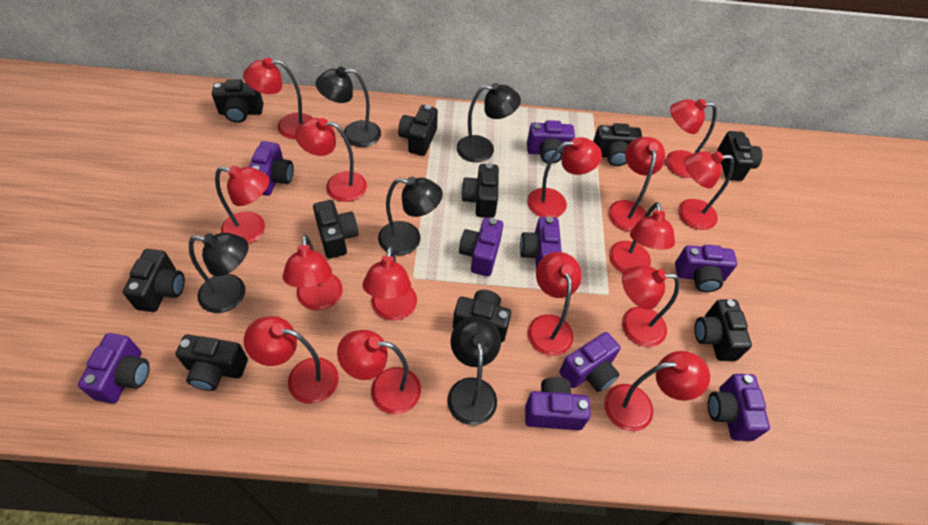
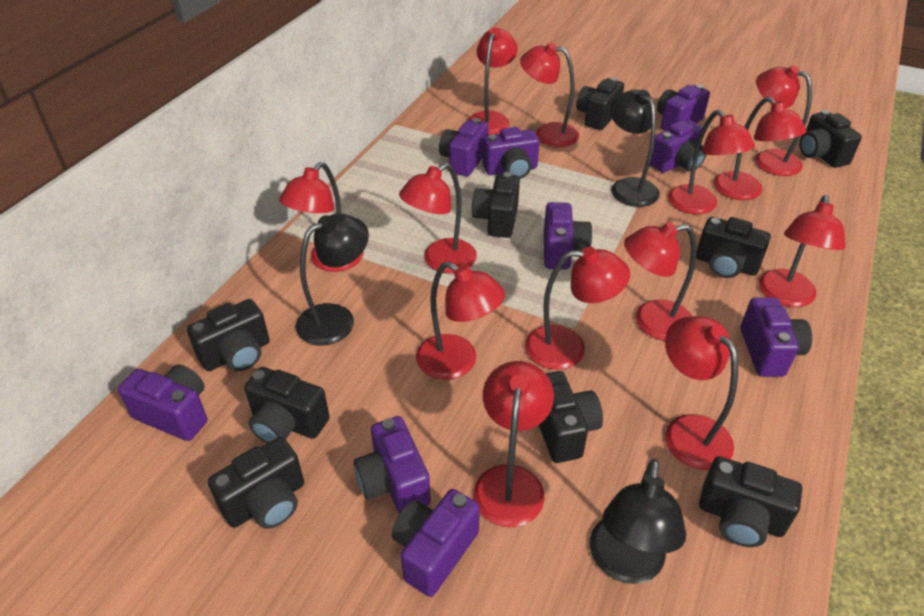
black camera: [123,249,185,312] [176,335,248,391] [212,79,263,123] [313,200,359,259] [398,105,438,156] [453,290,512,342] [461,163,499,218] [593,123,642,166] [695,299,752,361] [717,131,762,181] = 10 -> [187,299,270,371] [208,437,304,529] [244,367,330,443] [472,172,520,238] [539,371,603,463] [576,77,624,130] [696,217,771,278] [699,456,802,547] [799,110,862,168] = 9
black lamp: [189,233,248,313] [316,66,381,147] [378,177,443,255] [447,316,501,425] [457,83,521,163] = 5 -> [295,213,369,345] [590,459,686,584] [610,90,660,207] = 3
red lamp: [215,165,269,244] [243,58,313,139] [244,316,339,404] [283,235,343,311] [295,118,367,202] [337,330,421,414] [363,246,417,320] [527,137,602,218] [528,252,582,356] [604,351,710,431] [608,137,665,232] [609,202,675,273] [622,266,680,347] [666,99,717,178] [678,151,734,230] = 15 -> [279,162,364,272] [399,163,477,273] [416,261,505,380] [467,28,518,135] [473,361,554,527] [520,42,580,147] [525,247,630,370] [624,222,696,341] [665,316,738,470] [668,110,755,214] [714,97,807,200] [755,65,812,176] [759,195,845,307] = 13

